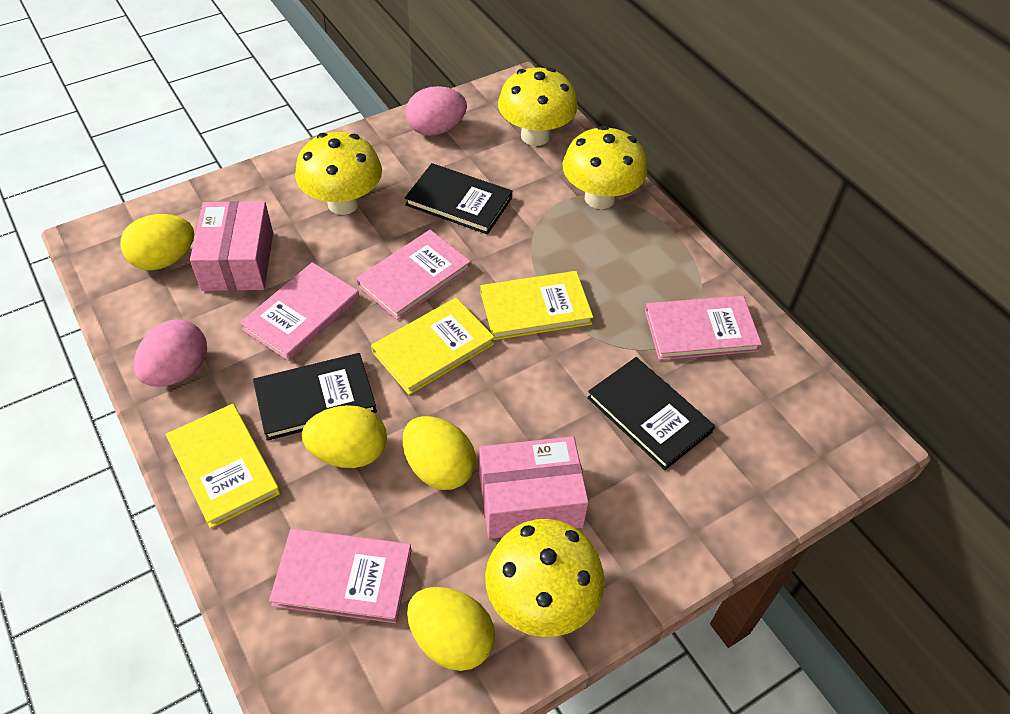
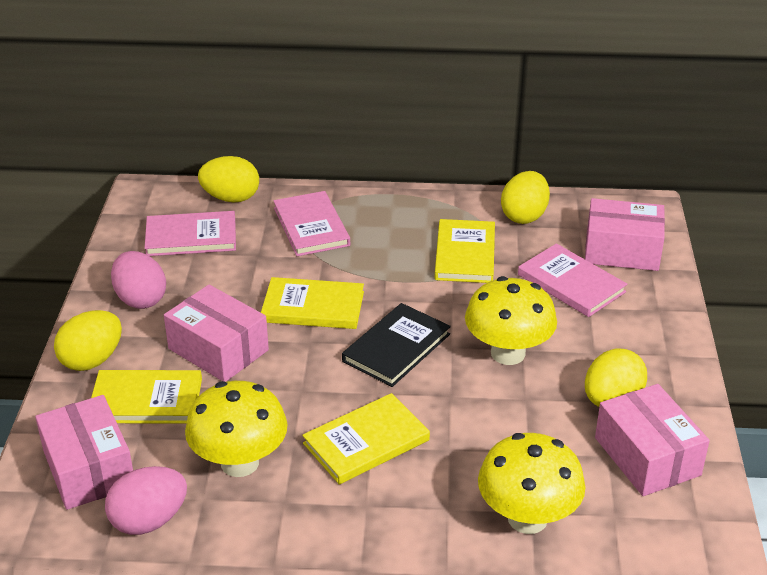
black book: [253,353,377,441] [405,163,512,234] [587,357,715,470] = 3 -> [342,303,451,387] = 1
pink book: [240,262,359,361] [269,528,412,623] [356,230,471,320] [645,296,762,360] = 4 -> [145,211,236,256] [273,191,350,256] [518,243,627,317] = 3
pink box: [190,201,273,291] [479,436,589,539] = 2 -> [35,395,133,510] [164,285,269,382] [585,198,665,271] [595,384,710,496] = 4
yellow book: [166,404,280,528] [371,298,495,395] [480,271,593,340] = 3 -> [91,370,202,424] [261,277,364,329] [302,393,430,485] [435,219,495,283] = 4
yellow mushroom: [295,132,382,215] [485,519,605,637] [498,67,578,146] [563,126,647,209] = 4 -> [185,381,288,477] [465,276,557,365] [478,433,585,534] = 3

